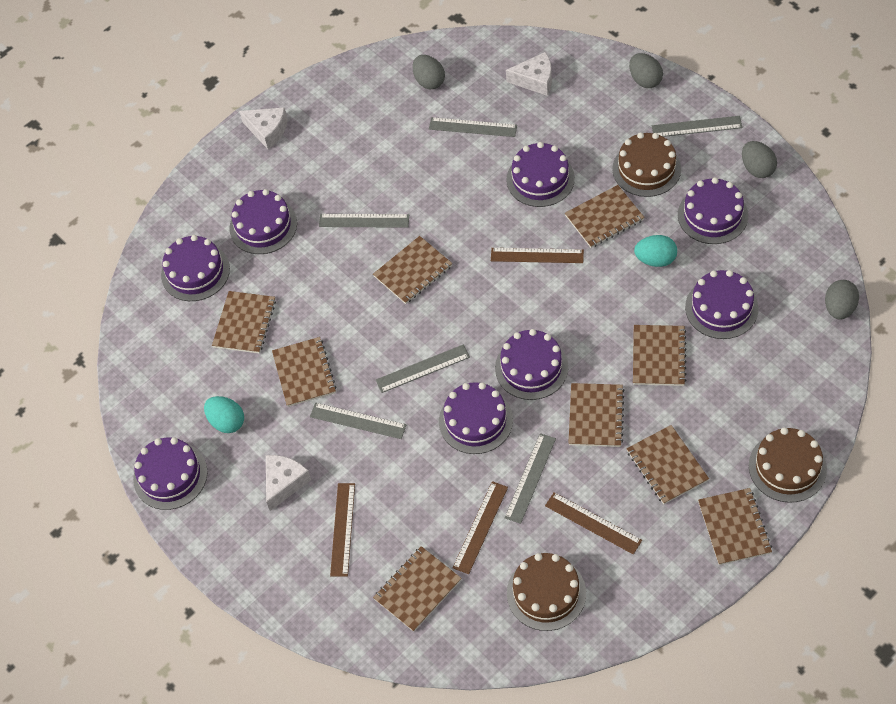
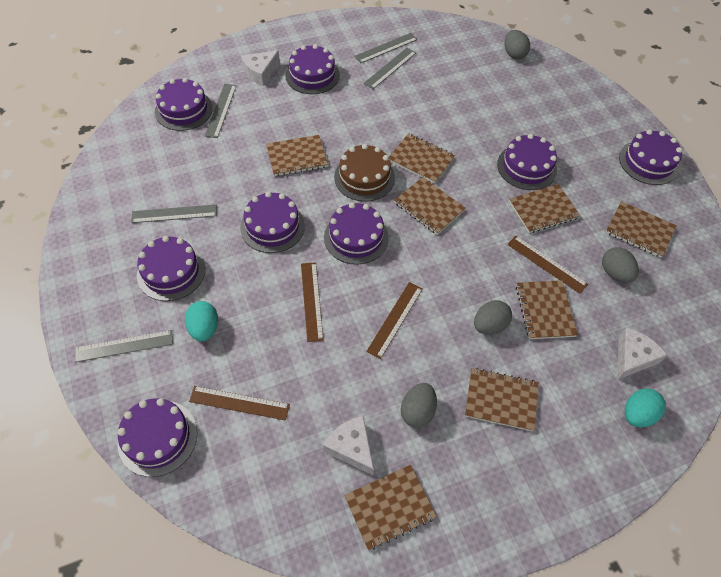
brown cake: [507,553,586,631] [612,132,681,197] [749,427,827,503] = 3 -> [334,144,395,202] = 1
brown notebook: [212,291,276,354] [272,337,336,407] [373,236,453,304] [373,546,462,632] [565,185,645,248] [568,383,625,447] [627,425,709,504] [633,325,687,386] [698,488,772,565] = 9 -> [266,135,328,176] [344,465,437,550] [389,133,455,184] [394,177,466,235] [465,368,539,431] [509,184,580,233] [516,280,578,339] [606,201,676,258] = 8
grey ruler: [310,403,407,439] [319,214,409,228] [376,344,470,393] [429,117,517,137] [505,433,556,524] [652,116,742,137] = 6 -> [75,330,173,362] [131,204,217,223] [205,84,237,138] [354,33,418,63] [364,48,416,89] = 5

